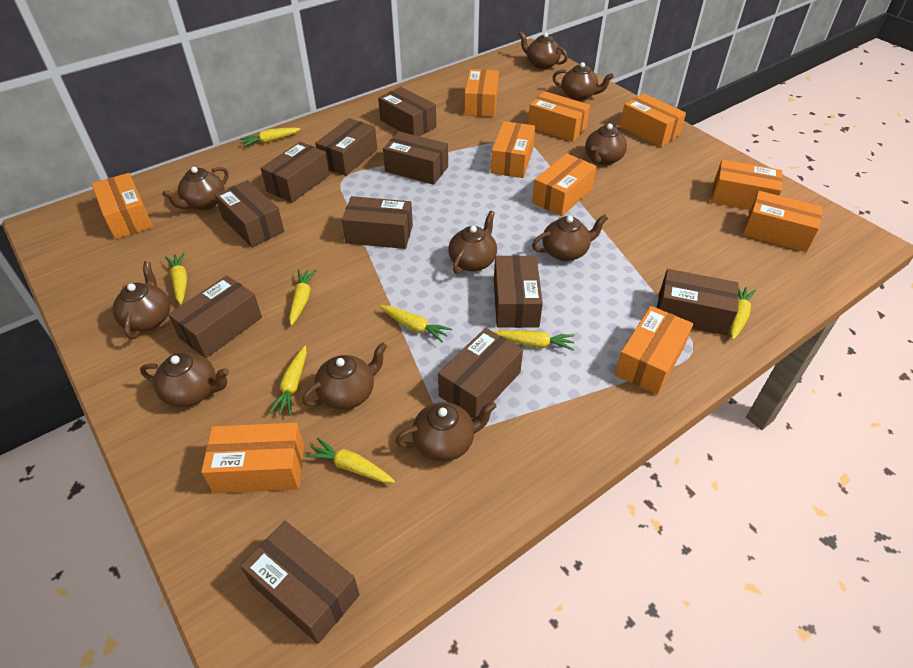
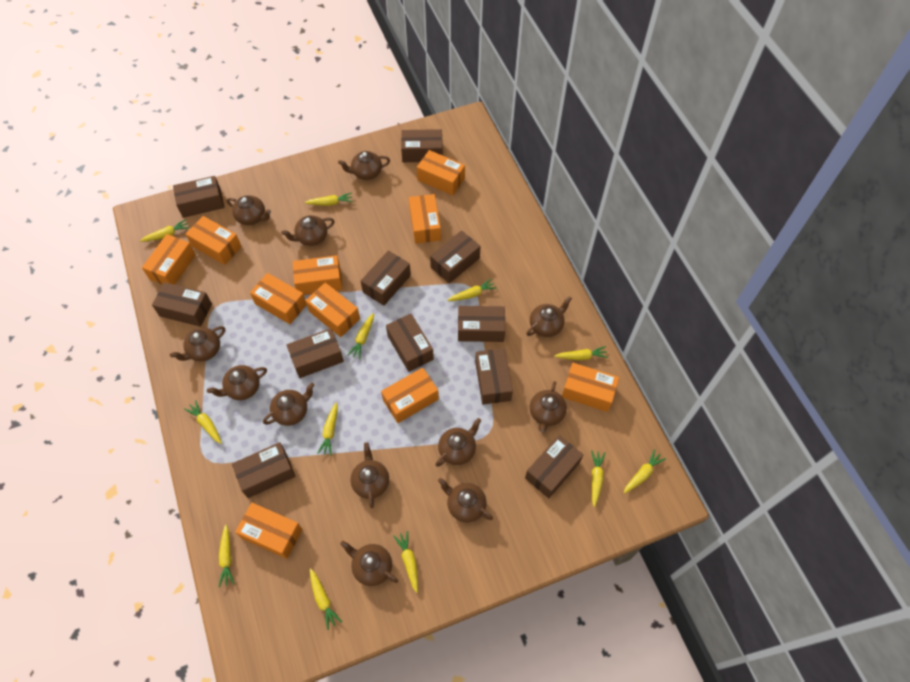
brown teapot: [112,261,170,339] [140,353,229,407] [162,167,229,210] [302,342,387,410] [395,401,497,462] [448,211,497,274] [519,31,568,69] [532,215,608,261] [552,62,614,101] [585,124,627,165] = 10 -> [170,326,225,362] [207,365,267,400] [227,195,271,225] [263,383,314,426] [281,215,335,246] [338,151,390,180] [340,541,398,586] [350,442,389,508] [435,418,481,467] [438,478,493,522] [526,296,572,337] [530,381,567,433] = 12
yellow carrot: [165,252,187,304] [240,128,301,147] [269,346,307,416] [289,269,317,325] [305,438,395,483] [380,305,452,343] [494,330,575,351] [730,287,756,340] = 8 -> [140,219,189,242] [184,400,222,444] [219,525,234,587] [304,192,353,206] [310,568,342,630] [317,402,338,456] [348,313,374,359] [394,531,418,593] [447,278,497,301] [554,346,608,360] [591,450,606,507] [624,449,666,494] = 12

